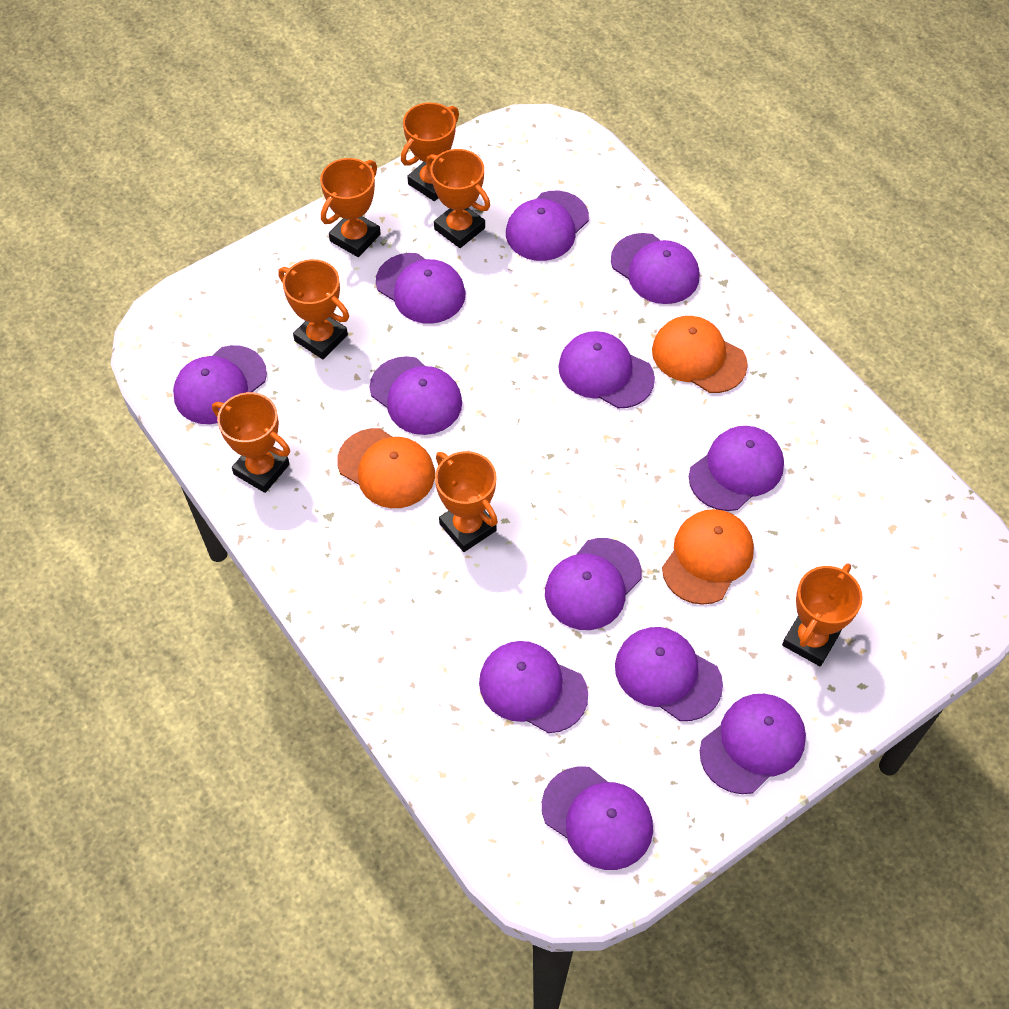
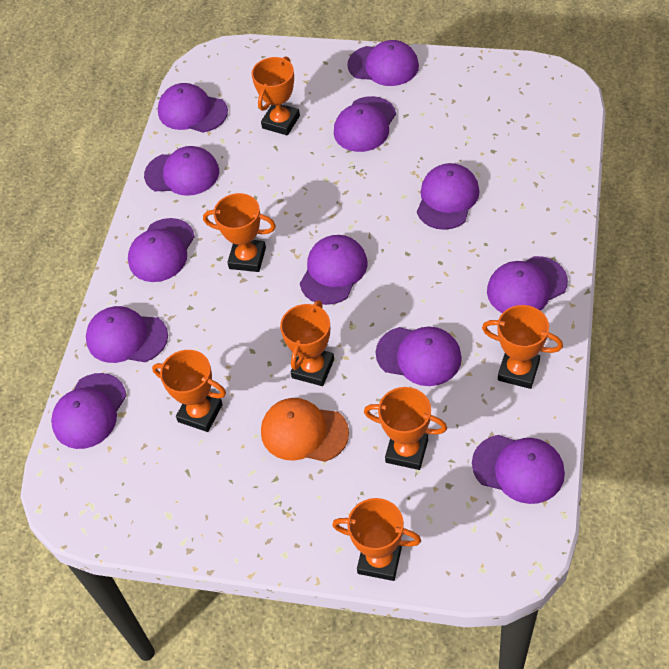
orange cap: [337,428,435,508] [652,316,748,393] [662,509,754,605] = 3 -> [261,398,349,462] = 1

